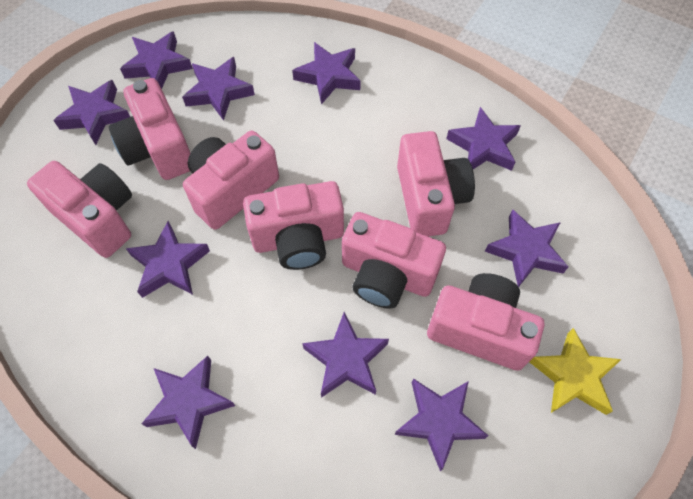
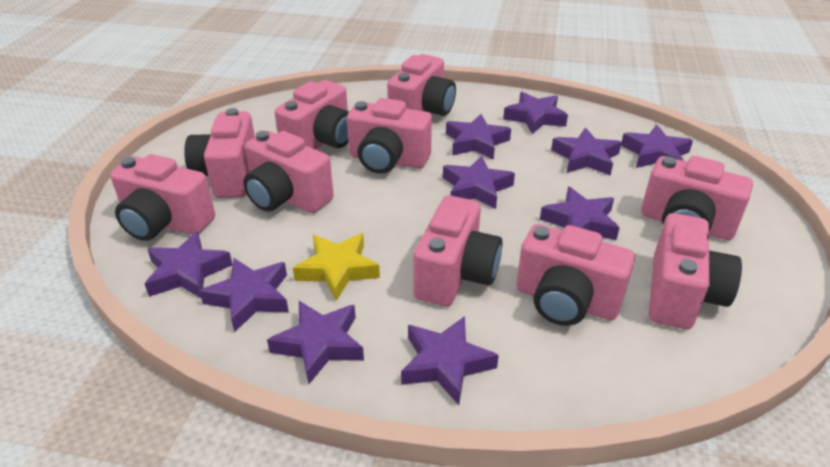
pink camera: [27,161,132,258] [109,78,190,180] [183,131,279,230] [243,181,344,270] [342,212,446,309] [397,131,475,236] [427,273,544,371] = 7 -> [110,154,215,241] [184,108,255,198] [243,131,334,213] [275,80,349,150] [347,98,432,173] [387,54,456,116] [413,195,502,307] [516,224,635,326] [641,156,753,240] [649,213,742,329] = 10

